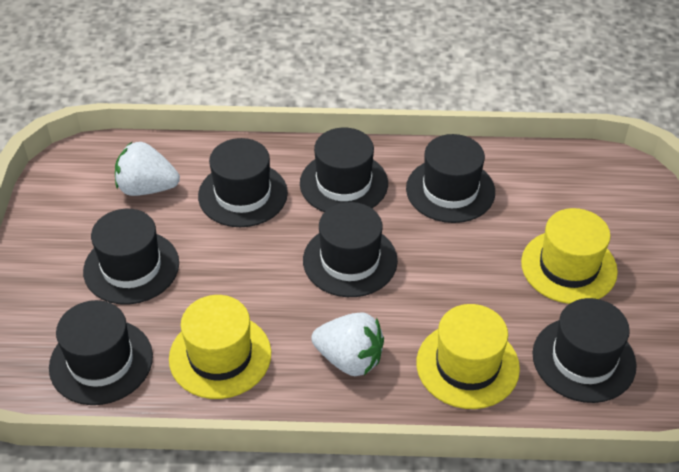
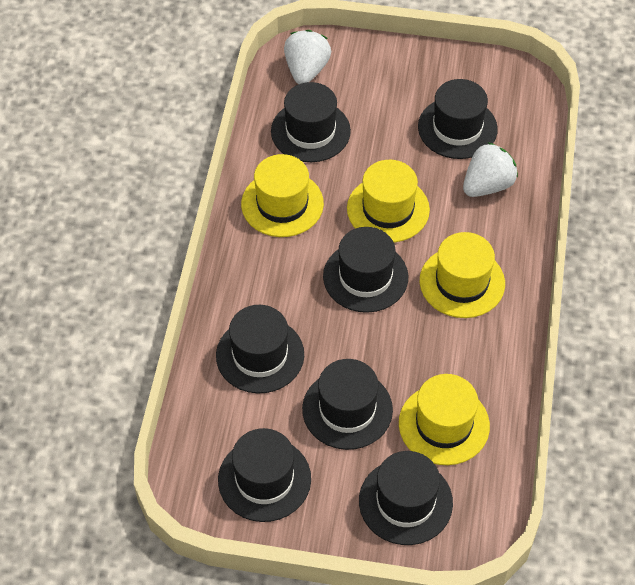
yellow hat: [169,295,271,399] [416,304,520,409] [521,208,618,304] = 3 -> [241,154,324,237] [347,160,430,242] [399,374,490,465] [420,232,505,318] = 4

